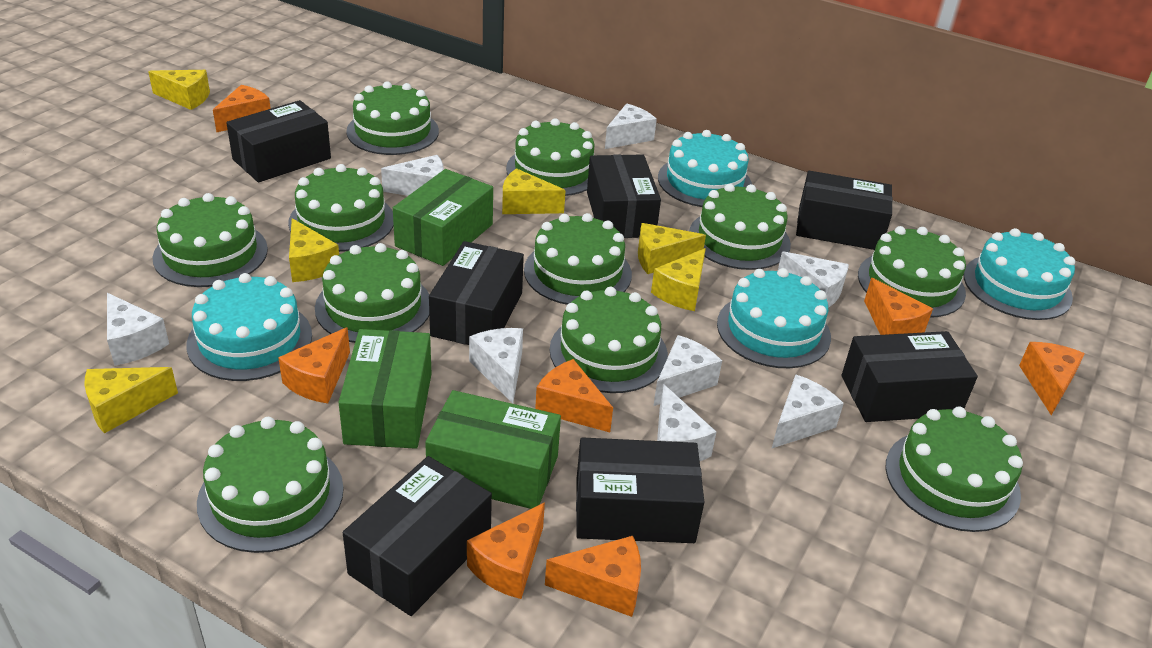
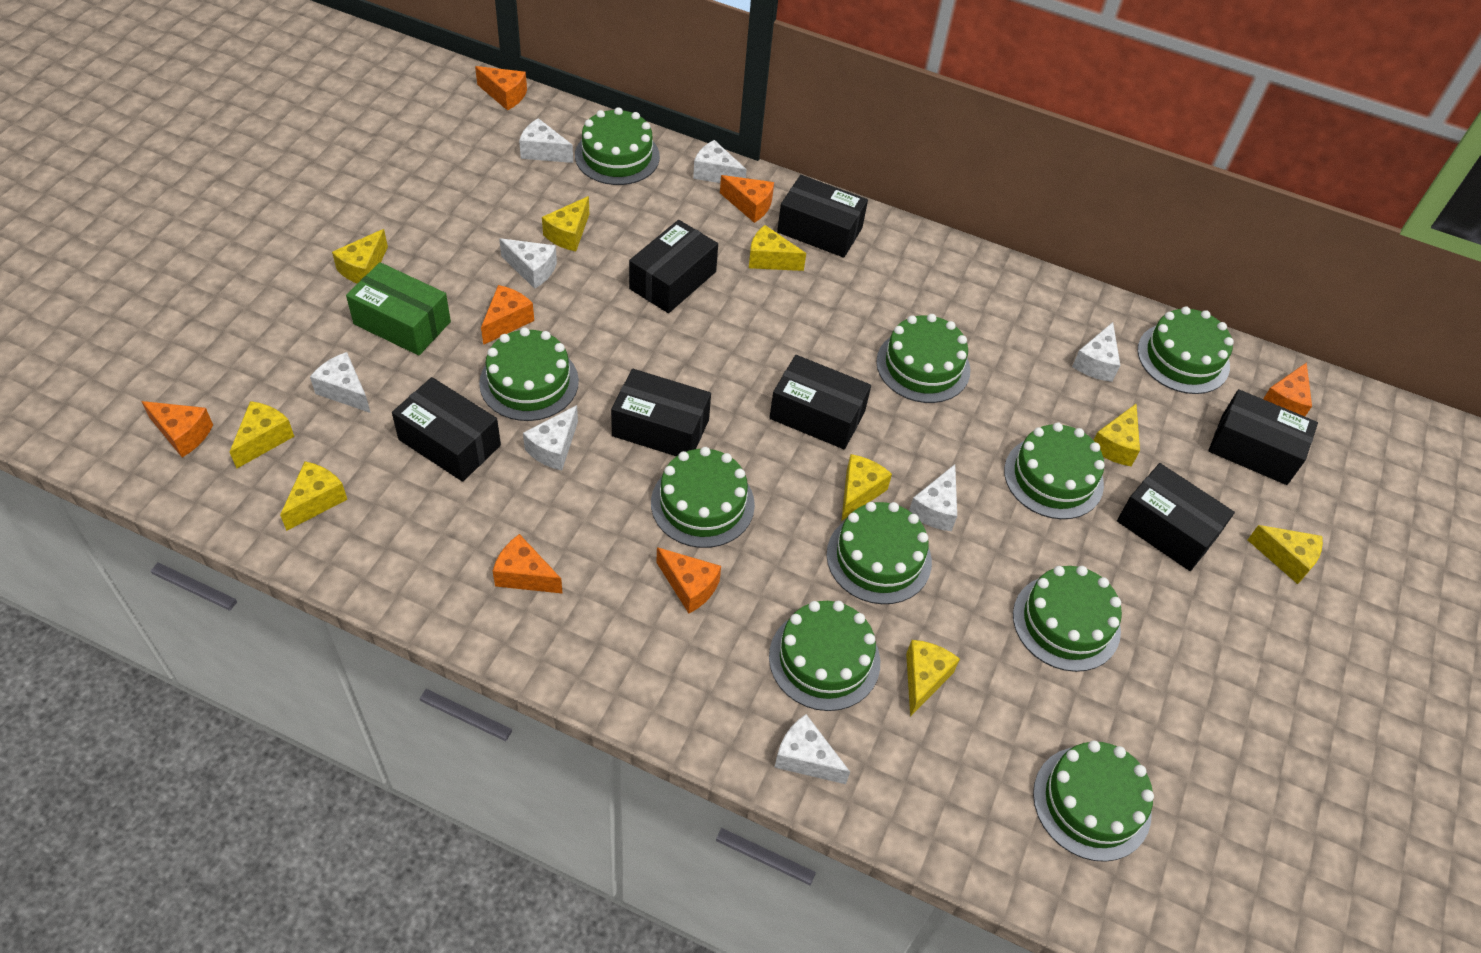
green box: [338,329,431,449] [393,169,493,266] [425,390,561,509] = 3 -> [346,262,451,355] = 1
green cake: [153,193,268,287] [197,417,344,553] [288,164,394,252] [315,243,429,343] [346,82,439,155] [506,118,595,196] [524,213,632,305] [549,287,668,393] [689,184,791,270] [858,226,966,318] [885,407,1023,532] = 11 -> [479,327,579,421] [575,107,660,185] [651,447,755,548] [769,601,880,711] [826,502,932,604] [876,314,970,403] [1004,422,1105,519] [1013,566,1122,672] [1033,740,1154,862] [1138,306,1234,394] = 10
turquoise cake: [187,273,312,381] [658,130,752,207] [717,268,831,368] [963,228,1075,320] = 4 -> none = 0
yellow cheese: [85,367,178,433] [148,70,210,110] [289,218,339,282] [502,168,566,214] [638,223,706,274] [651,248,706,311] = 6 -> [230,401,294,468] [280,461,347,531] [332,229,388,284] [542,196,589,251] [749,225,806,271] [841,454,892,521] [906,640,960,717] [1094,404,1140,466] [1248,525,1323,584] = 9

